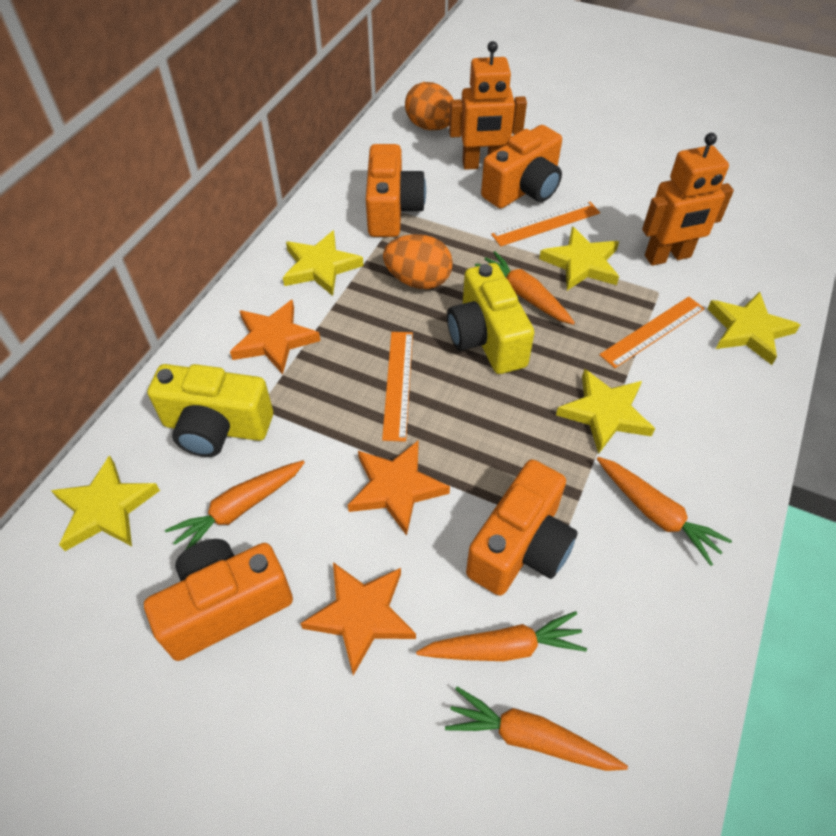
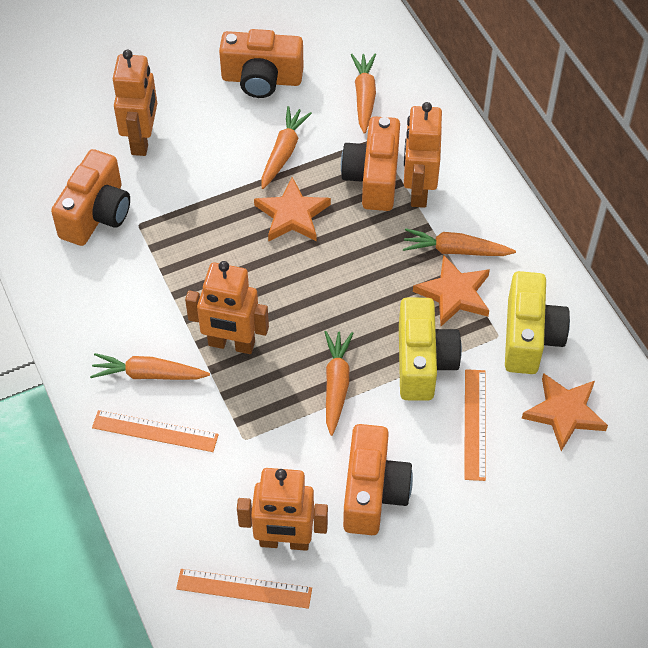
orange egg: [383,234,453,289] [405,82,454,130] = 2 -> none = 0
orange robot: [449,41,527,170] [642,133,734,266] = 2 -> [113,50,157,156] [185,261,269,354] [237,468,328,551] [404,102,442,208] = 4
yellow star: [51,455,160,551] [283,230,364,296] [539,227,619,291] [556,369,655,454] [707,291,800,365] = 5 -> none = 0

